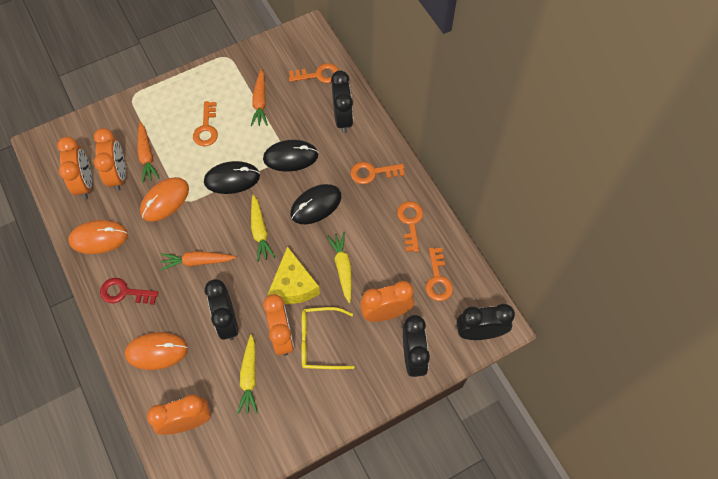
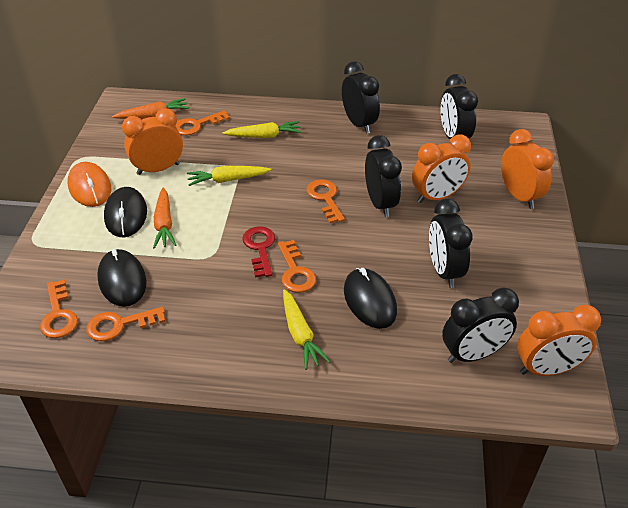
black clock: [205,279,238,340] [331,70,353,133] [403,315,430,377] [457,304,515,340] = 4 -> [342,61,380,134] [365,135,402,217] [429,199,473,288] [441,74,478,139] [442,288,519,363] = 5
orange carrot: [137,122,160,183] [160,251,236,271] [251,69,268,126] = 3 -> [112,98,189,119] [153,187,176,249] = 2
orange clock: [57,137,92,199] [94,128,126,191] [147,394,211,435] [263,294,294,356] [360,281,414,322] = 5 -> [122,108,183,175] [412,134,471,203] [501,129,554,209] [517,305,601,376] = 4
orange mouse: [68,220,128,254] [125,332,188,370] [140,177,189,222] = 3 -> [67,162,111,207] = 1
yellow cheese: [268,246,320,304] = 1 -> none = 0
yellow glasses: [301,307,354,369] = 1 -> none = 0

